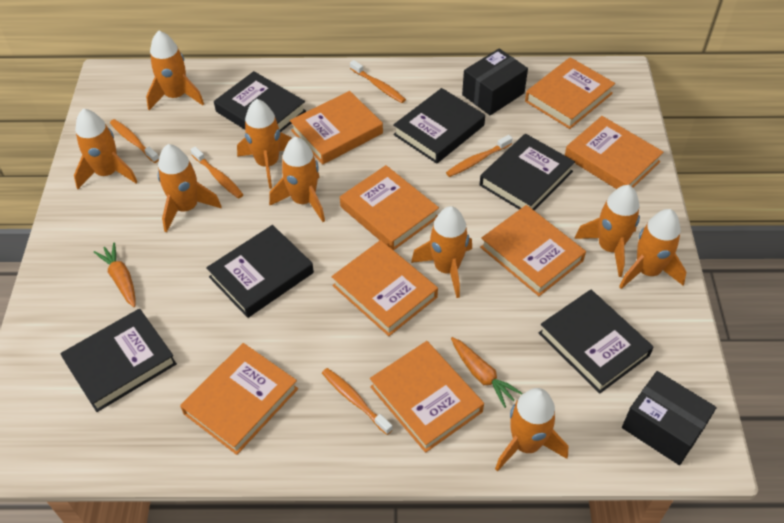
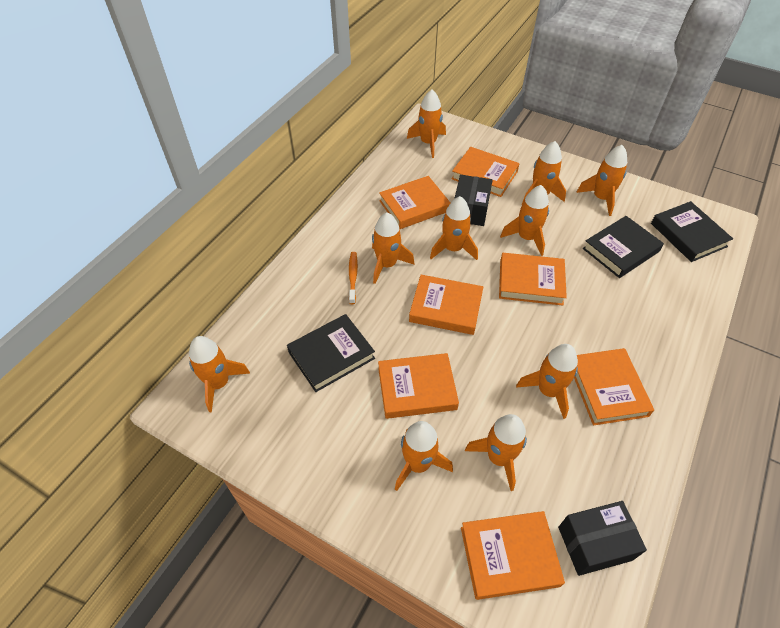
black book: [60,309,177,412] [206,225,314,318] [214,71,306,132] [393,88,485,164] [480,134,575,210] [539,289,654,394] = 6 -> [287,314,375,392] [583,216,664,278] [651,201,733,262] = 3
orange book: [180,343,298,455] [290,91,383,164] [332,240,438,336] [340,165,439,250] [370,341,484,453] [480,205,586,296] [525,57,615,129] [565,116,663,189] = 8 -> [378,353,459,419] [379,176,450,229] [409,275,483,335] [451,147,520,197] [461,511,565,600] [499,253,567,306] [574,348,654,426] = 7
orange carrot: [94,242,135,307] [451,337,523,408] = 2 -> none = 0
orange rocket: [74,109,138,189] [146,31,204,110] [158,144,222,232] [237,99,292,189] [269,137,325,222] [411,206,472,298] [495,388,568,471] [574,185,640,277] [619,209,687,289] = 9 -> [189,336,250,413] [372,213,415,284] [395,421,453,491] [407,90,446,158] [430,196,478,260] [465,414,527,491] [500,185,549,256] [516,344,578,419] [522,141,566,204] [576,145,627,216] = 10
orange toothbrush: [110,119,159,163] [191,147,243,199] [322,368,393,435] [350,60,406,103] [446,135,513,177] = 5 -> [349,252,358,304] = 1

